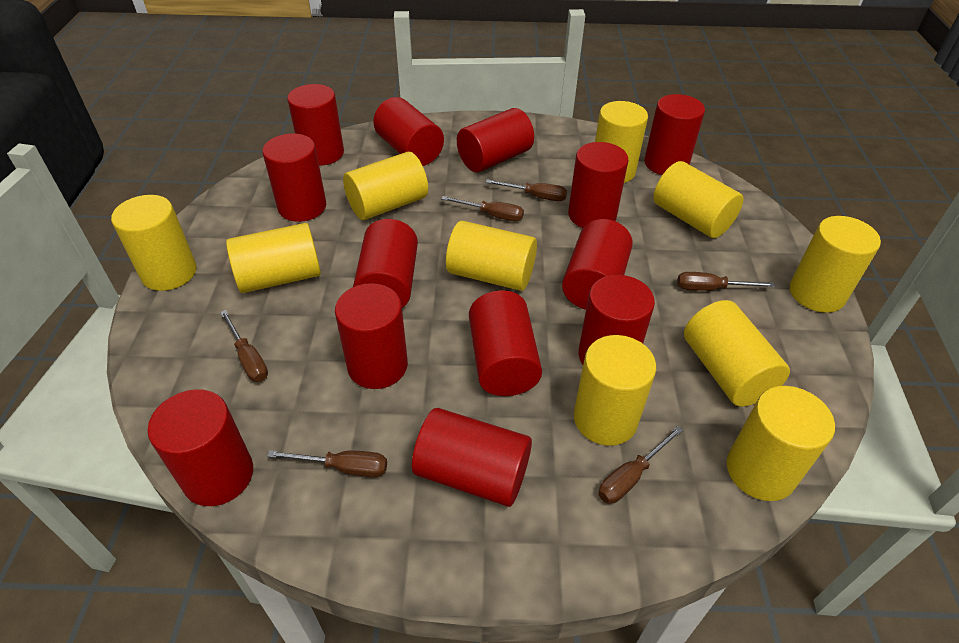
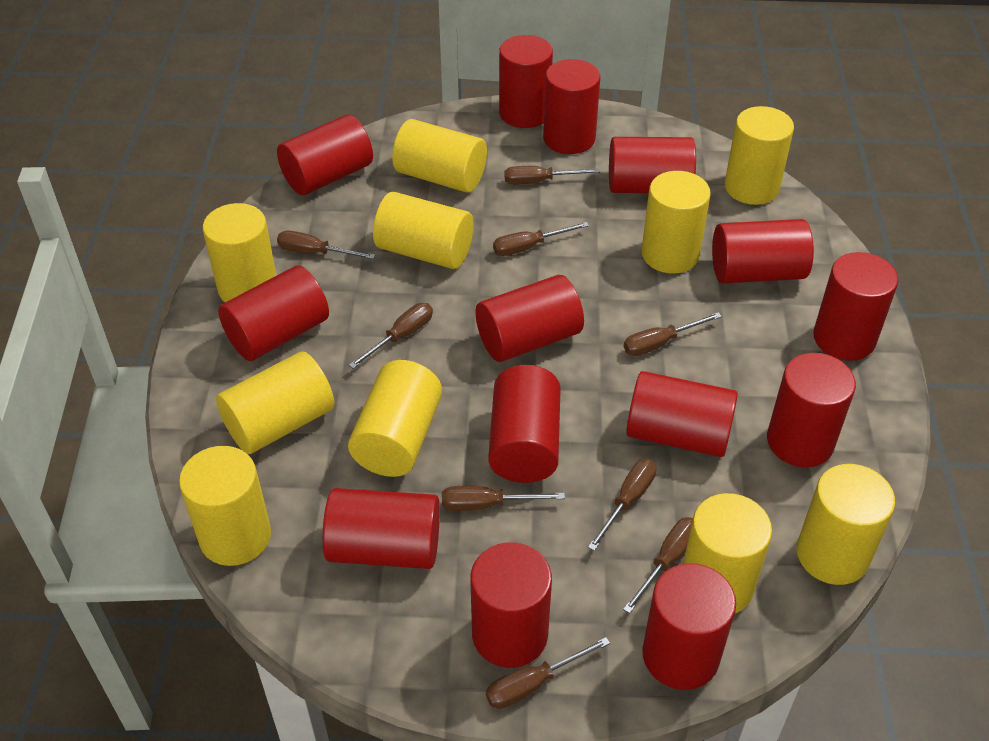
brown screwdriver: [220,310,268,382] [267,450,387,477] [441,196,524,221] [486,179,567,201] [598,426,683,504] [677,272,775,291] = 6 -> [277,230,375,259] [349,303,433,369] [442,486,565,511] [486,637,610,709] [493,222,589,256] [504,166,600,185] [588,459,657,551] [623,517,693,614] [624,312,722,356] = 9
red cylinder: [148,389,253,506] [262,134,326,222] [287,84,344,166] [335,283,408,389] [353,219,418,308] [373,97,444,166] [412,408,532,507] [457,108,534,172] [469,290,542,396] [562,219,633,310] [568,142,629,228] [578,275,655,365] [644,94,705,175] = 13 -> [218,265,329,361] [277,114,373,195] [322,488,440,569] [470,542,552,668] [475,275,584,362] [488,365,561,483] [499,35,553,128] [543,59,600,154] [609,137,696,193] [626,371,738,457] [642,563,736,690] [712,219,814,283] [767,353,856,467] [813,252,898,361] = 14

